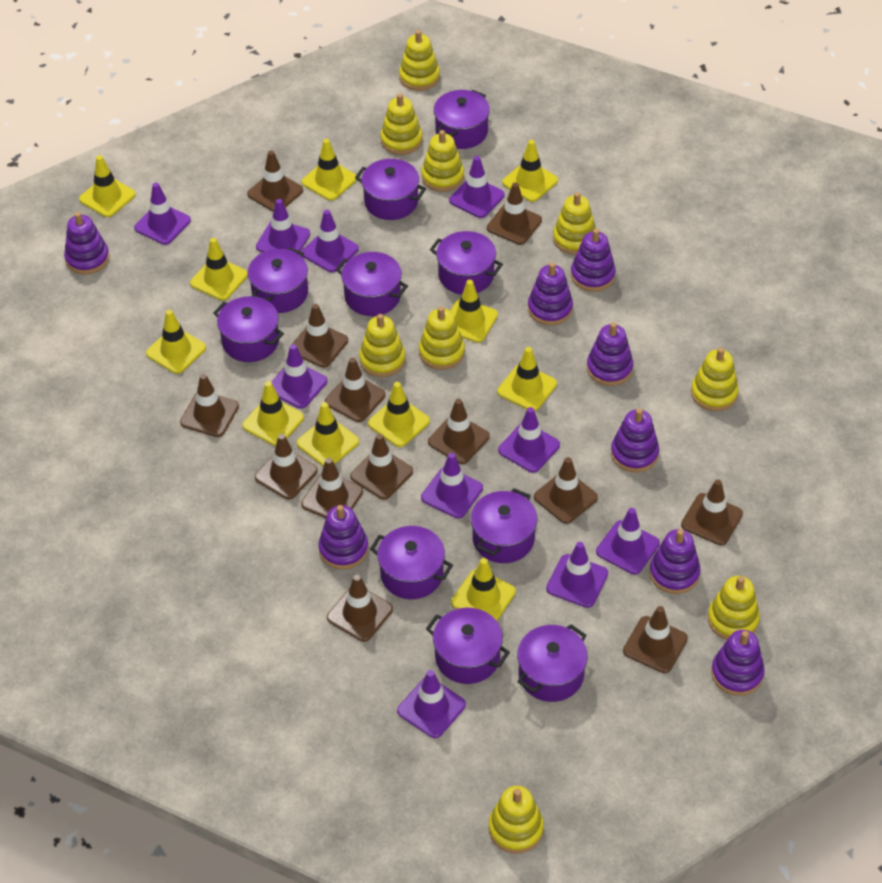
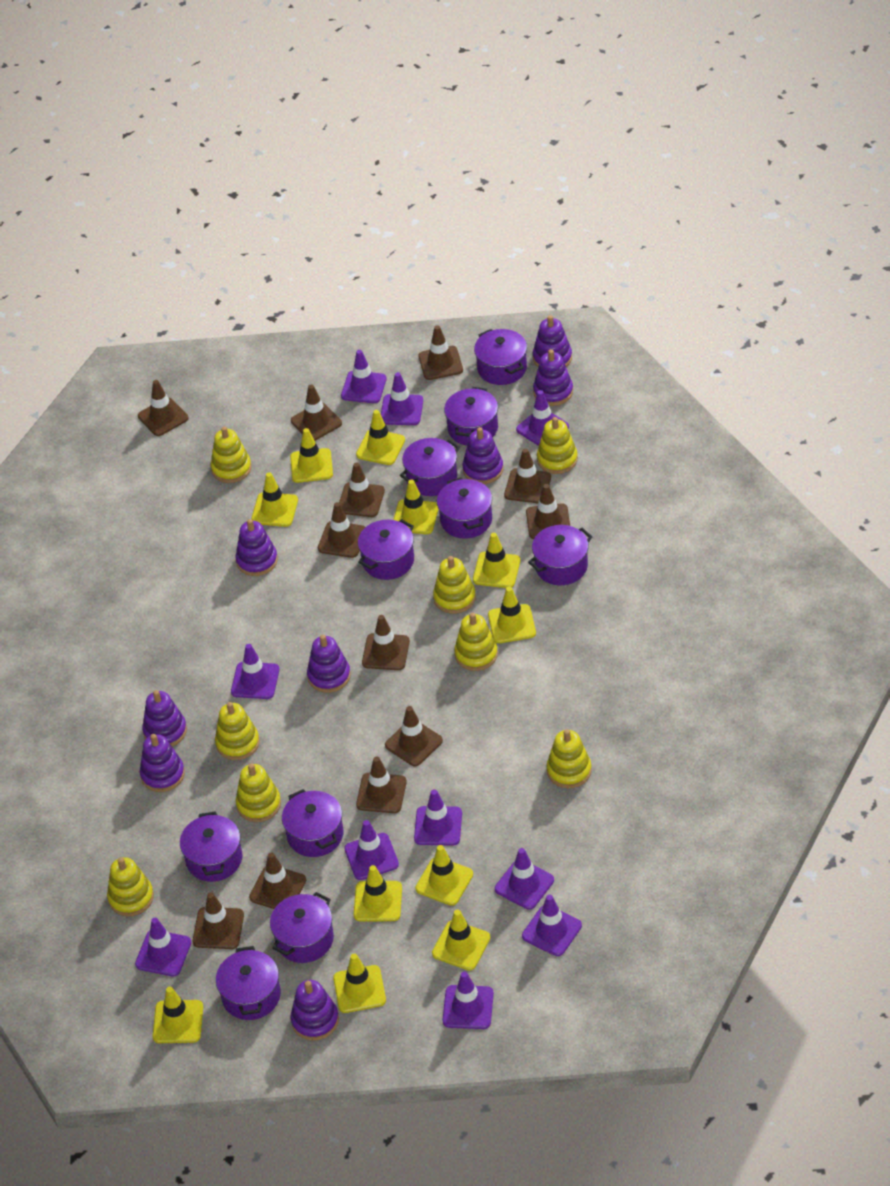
brown traffic cone: [180,374,239,437] [247,151,303,212] [255,434,318,500] [289,304,348,368] [301,458,363,518] [325,357,385,422] [327,575,393,642] [350,434,413,500] [428,399,490,464] [487,183,542,245] [534,457,598,524] [623,606,688,673] [681,479,743,545] = 13 -> [138,380,189,436] [193,892,244,949] [249,852,306,909] [291,384,342,441] [318,502,365,558] [339,462,385,517] [356,757,407,813] [362,615,410,670] [385,706,443,766] [418,325,463,380] [504,448,551,503] [526,484,570,539] = 12
yellow stacking toy: [359,314,405,377] [380,93,422,155] [399,30,440,91] [419,306,465,370] [422,130,464,192] [489,786,544,854] [553,192,596,255] [691,348,739,411] [708,576,760,640] = 9 -> [107,857,154,916] [211,427,251,483] [215,702,260,760] [236,763,281,822] [433,556,476,614] [454,613,498,671] [537,417,578,474] [546,729,592,788] = 8

